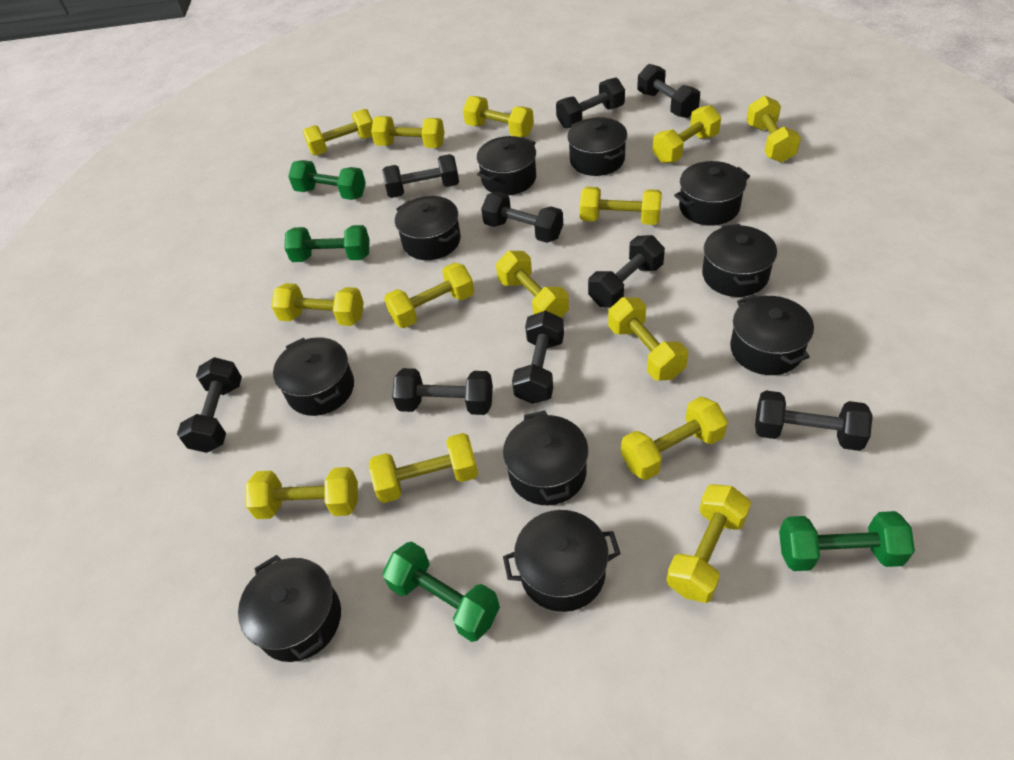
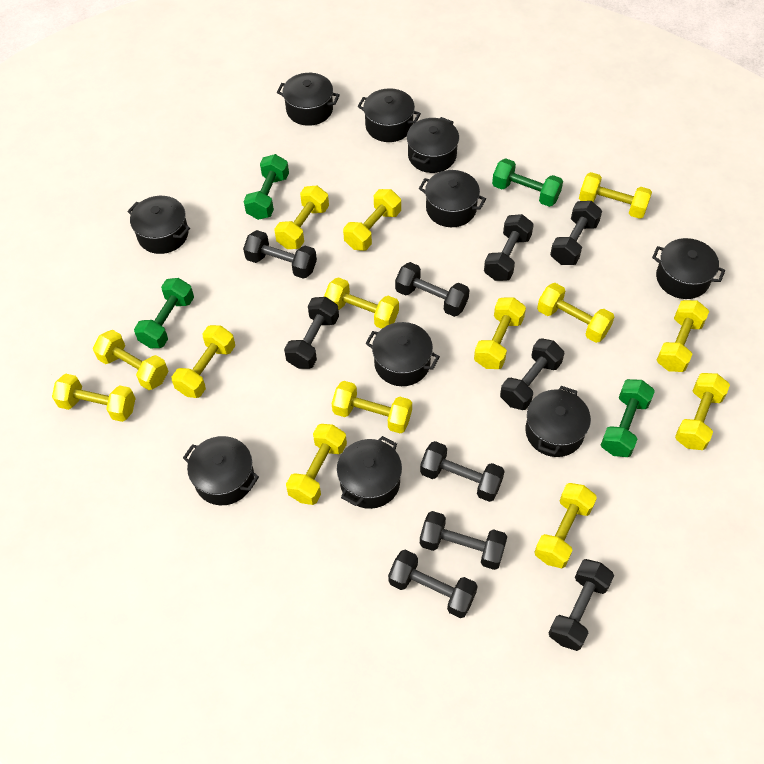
black dumbbell: [177,357,242,453] [382,154,459,198] [392,368,493,415] [481,192,563,243] [512,311,564,404] [556,78,625,128] [588,235,665,307] [637,64,700,118] [755,390,873,451] = 9 -> [243,230,317,279] [284,297,339,369] [388,550,478,618] [395,262,469,317] [420,441,505,502] [420,511,507,570] [484,214,534,281] [500,339,564,410] [549,559,614,651] [550,201,602,265] = 10

